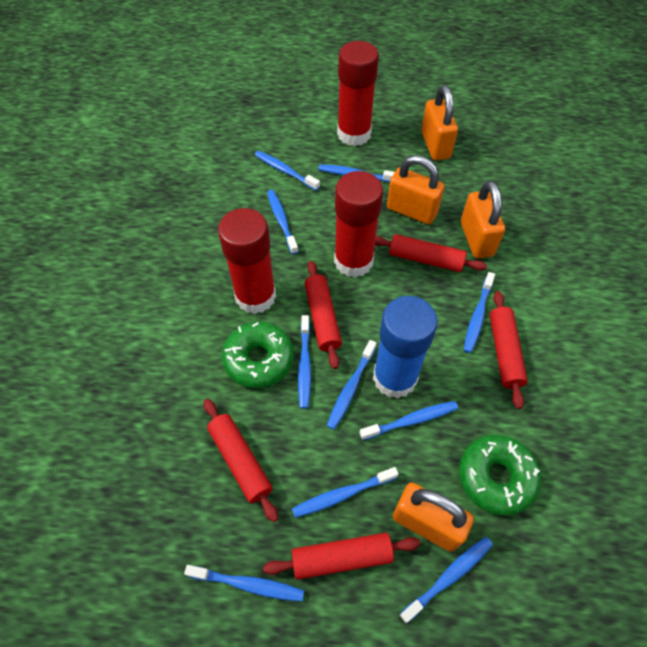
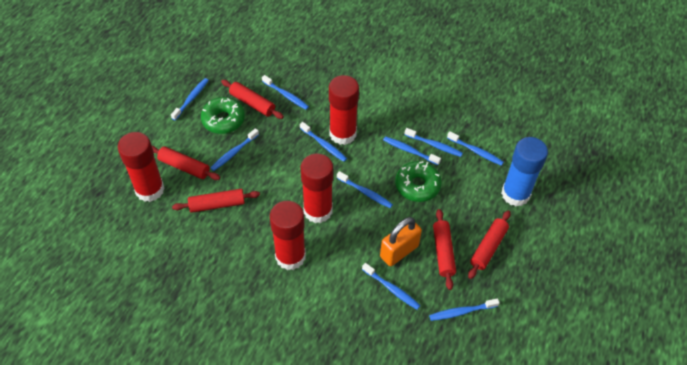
orange padlock: [387,155,445,224] [393,483,474,552] [421,85,458,161] [461,181,505,259] = 4 -> [380,217,422,266] = 1
red glue stick: [218,208,276,314] [334,171,383,278] [337,41,379,146] = 3 -> [118,132,165,202] [270,201,306,270] [301,154,333,223] [329,75,359,145] = 4

